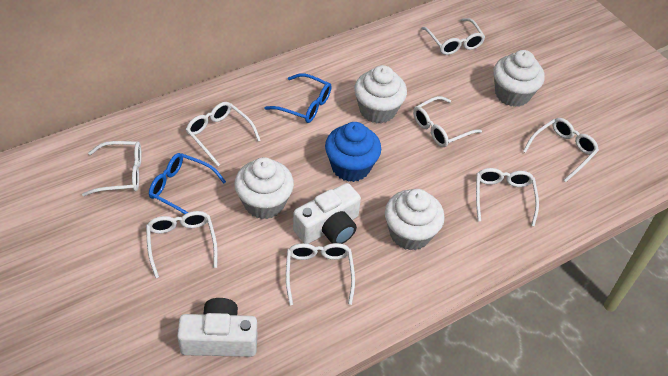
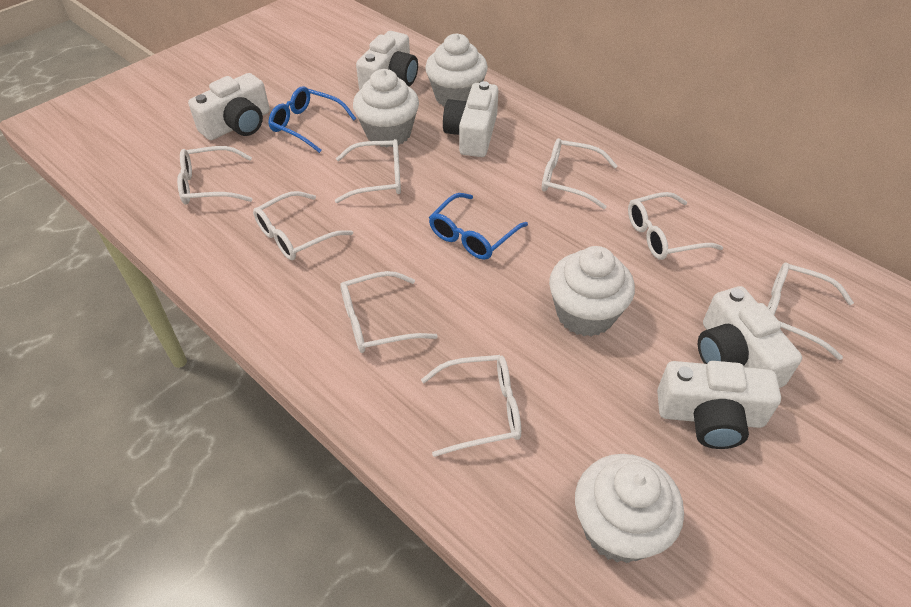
blue cupcake: [325,122,381,182] = 1 -> none = 0
white camera: [177,298,257,357] [293,183,361,244] = 2 -> [188,73,270,140] [356,31,418,90] [443,81,498,157] [657,361,781,449] [698,286,802,388] = 5

